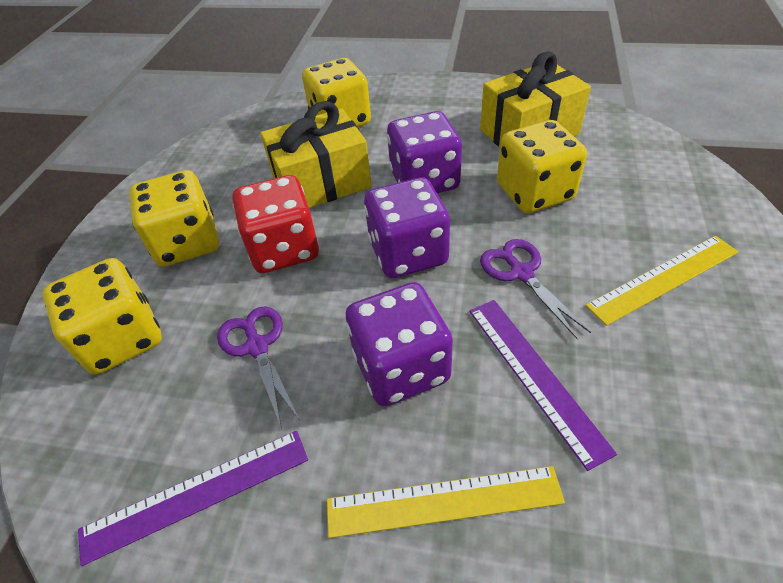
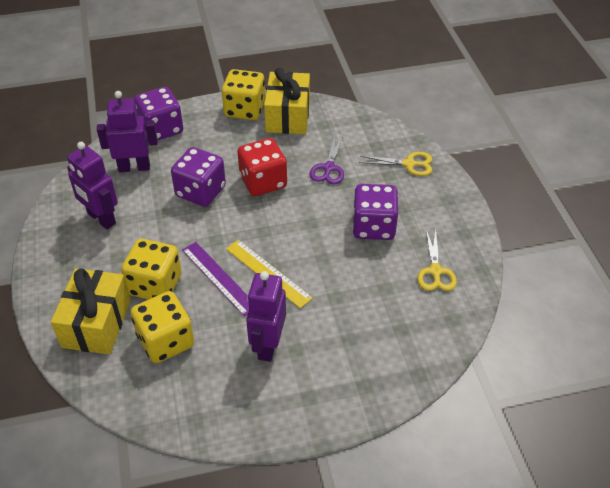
purple robot: none = 0 -> [67,142,118,229] [97,91,158,173] [246,271,286,362] = 3
purple ruler: [78,431,308,566] [469,300,617,471] = 2 -> [182,242,249,316] = 1
purple scissors: [217,306,299,429] [480,239,591,339] = 2 -> [309,135,344,184] = 1
yellow dice: [42,258,162,374] [129,170,219,267] [302,58,371,127] [497,120,587,213] = 4 -> [121,239,182,300] [131,291,194,363] [222,69,265,120] = 3
yellow ruler: [327,466,565,538] [585,236,739,326] = 2 -> [226,240,313,308] = 1
yellow scissors: none = 0 -> [359,152,432,176] [417,229,457,291] = 2

